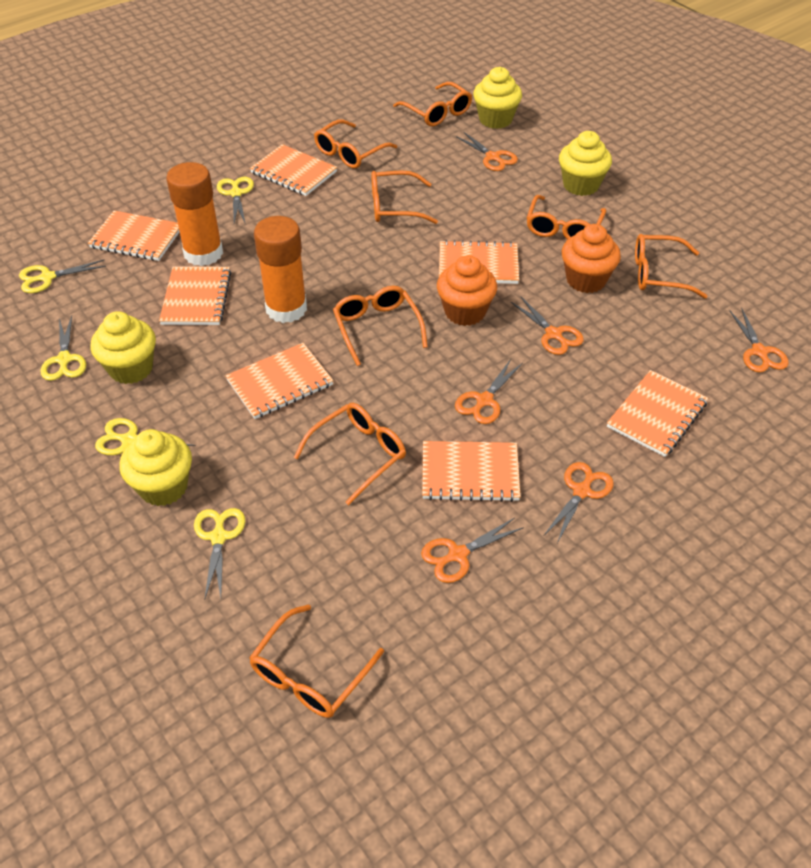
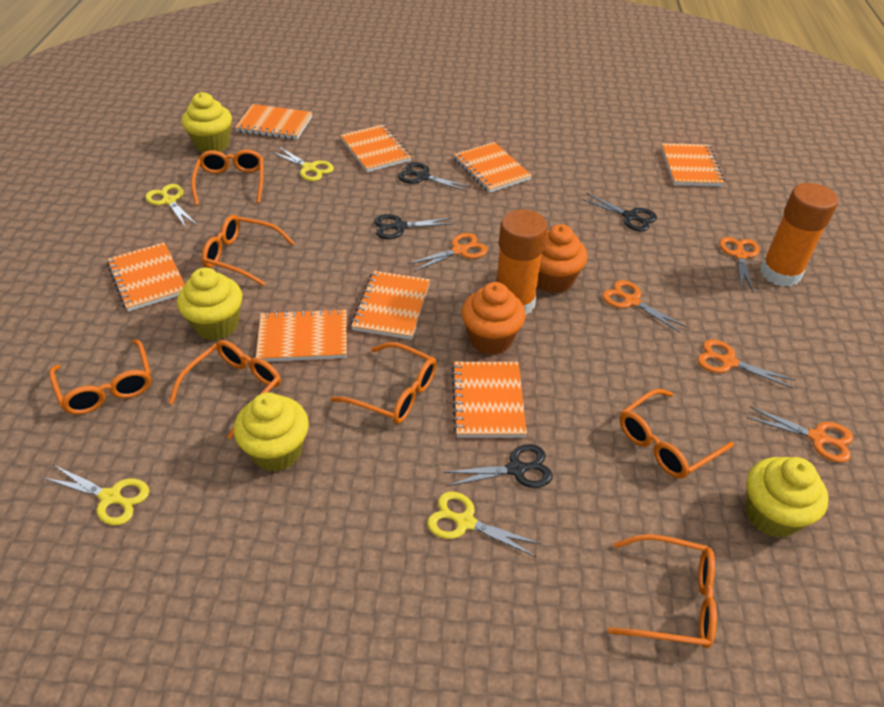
black scissors: none = 0 -> [374,214,453,239] [398,162,471,192] [444,444,553,488] [581,193,657,232] = 4
orange glasses: [249,604,384,718] [294,403,406,505] [314,119,397,168] [333,286,428,366] [371,170,438,224] [393,82,472,126] [526,195,606,240] [635,234,708,299] = 8 -> [49,340,152,414] [168,340,281,440] [191,149,264,206] [202,215,295,286] [331,342,437,424] [608,534,717,649] [620,389,734,479] = 7
orange notebook: [88,211,180,261] [159,266,231,325] [225,343,333,419] [250,144,337,196] [422,441,521,502] [439,240,519,284] [607,370,708,457] = 7 -> [107,242,185,312] [235,104,312,140] [256,308,347,362] [340,124,411,172] [351,271,430,340] [452,362,527,437] [454,142,532,193] [661,143,725,186] = 8
orange scissors: [421,518,524,583] [455,359,523,424] [456,131,518,171] [511,296,584,355] [544,462,613,543] [729,308,788,372] = 6 -> [408,233,488,272] [602,280,687,333] [697,339,796,389] [719,237,759,292] [746,406,853,463] = 5
yellow scissors: [19,260,106,293] [40,316,86,381] [95,418,196,455] [194,508,245,600] [217,177,254,225] = 5 -> [44,465,149,525] [145,184,197,228] [271,147,334,181] [427,492,541,557] = 4

